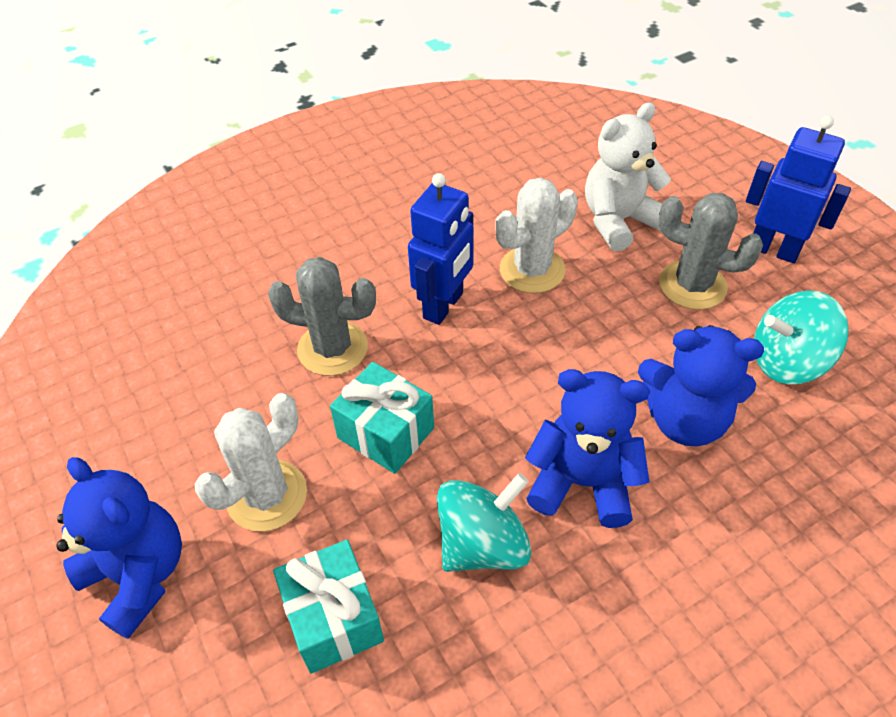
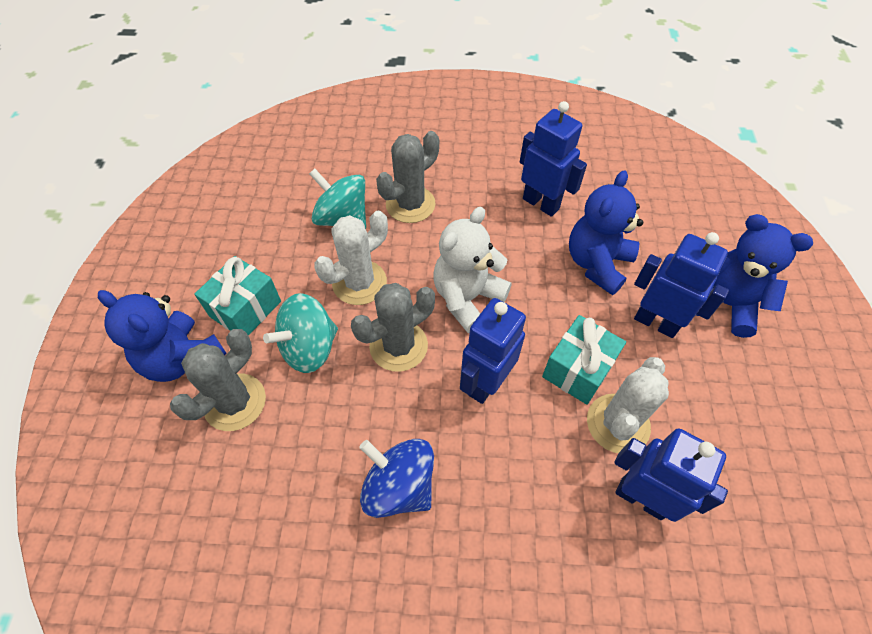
blue robot: [408,173,473,325] [746,115,851,263] = 2 -> [460,298,526,404] [520,101,587,217] [614,428,728,522] [634,232,729,338] = 4
blue spinning top: none = 0 -> [359,439,434,518] = 1
grey cactus: [268,257,376,376] [658,193,763,310] = 2 -> [170,329,266,431] [351,283,435,372] [376,131,439,223] = 3

